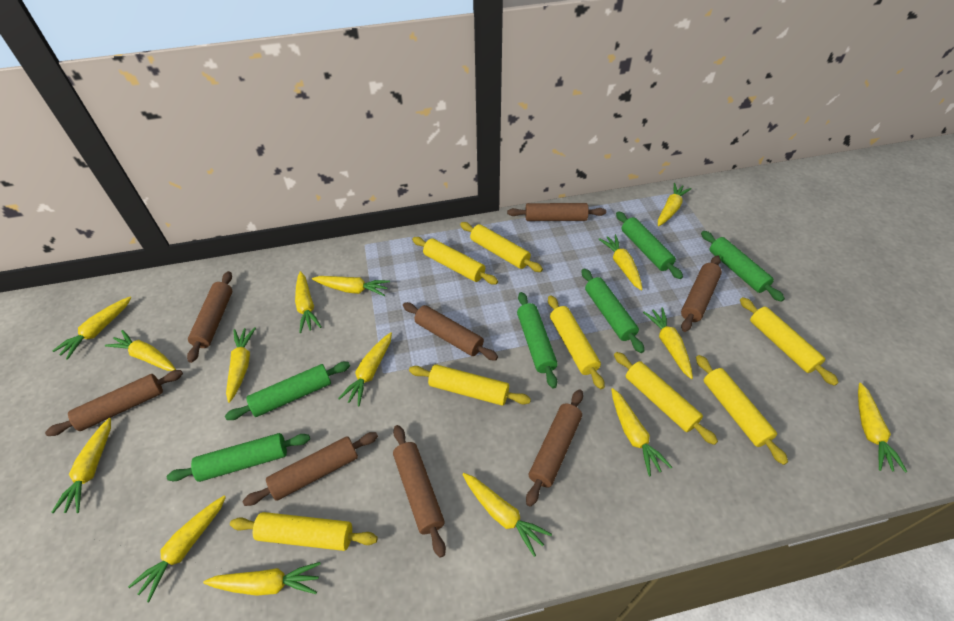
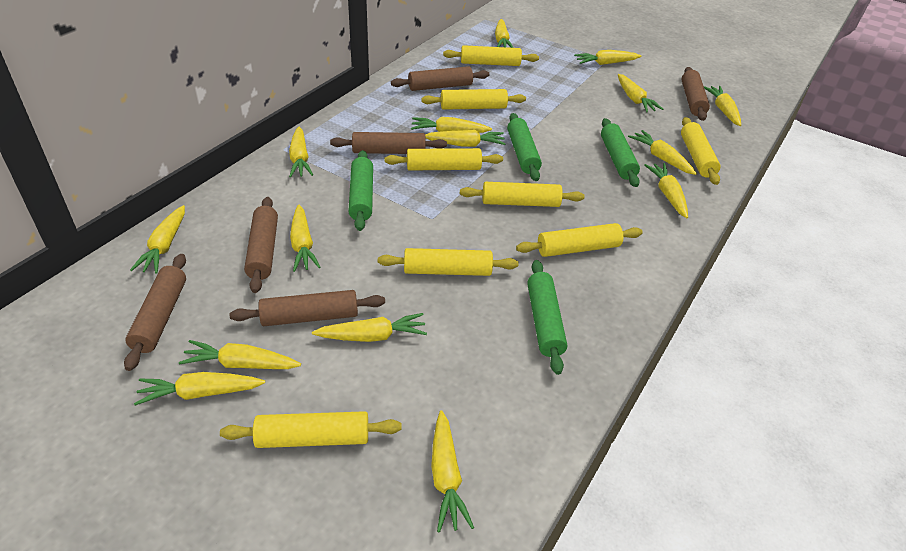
brown rolling pin: [45,370,183,436] [187,271,232,363] [243,432,378,506] [393,425,446,558] [403,302,498,361] [507,203,606,221] [526,389,583,506] [681,255,722,332] = 8 -> [124,254,186,371] [229,290,385,326] [244,197,278,293] [330,132,447,154] [391,66,489,91] [682,67,710,121] = 6
green rolling pin: [167,433,310,482] [225,362,350,420] [517,292,558,389] [582,268,645,353] [616,211,683,279] [701,231,785,302] = 6 -> [348,150,373,231] [507,113,542,181] [527,260,567,375] [601,118,640,187] = 4

